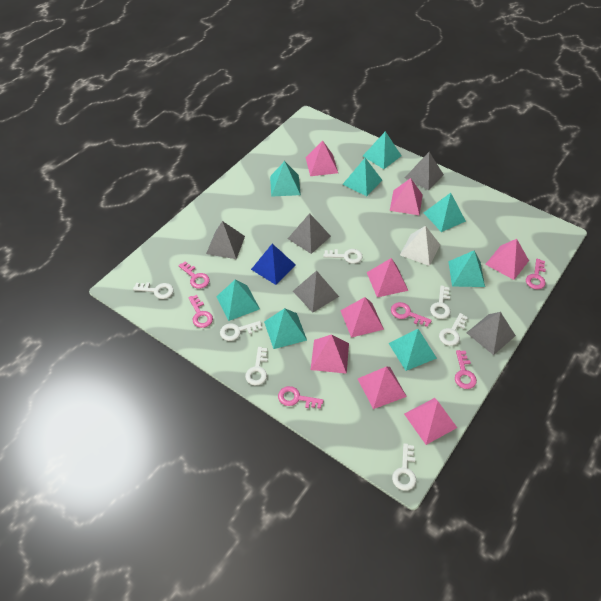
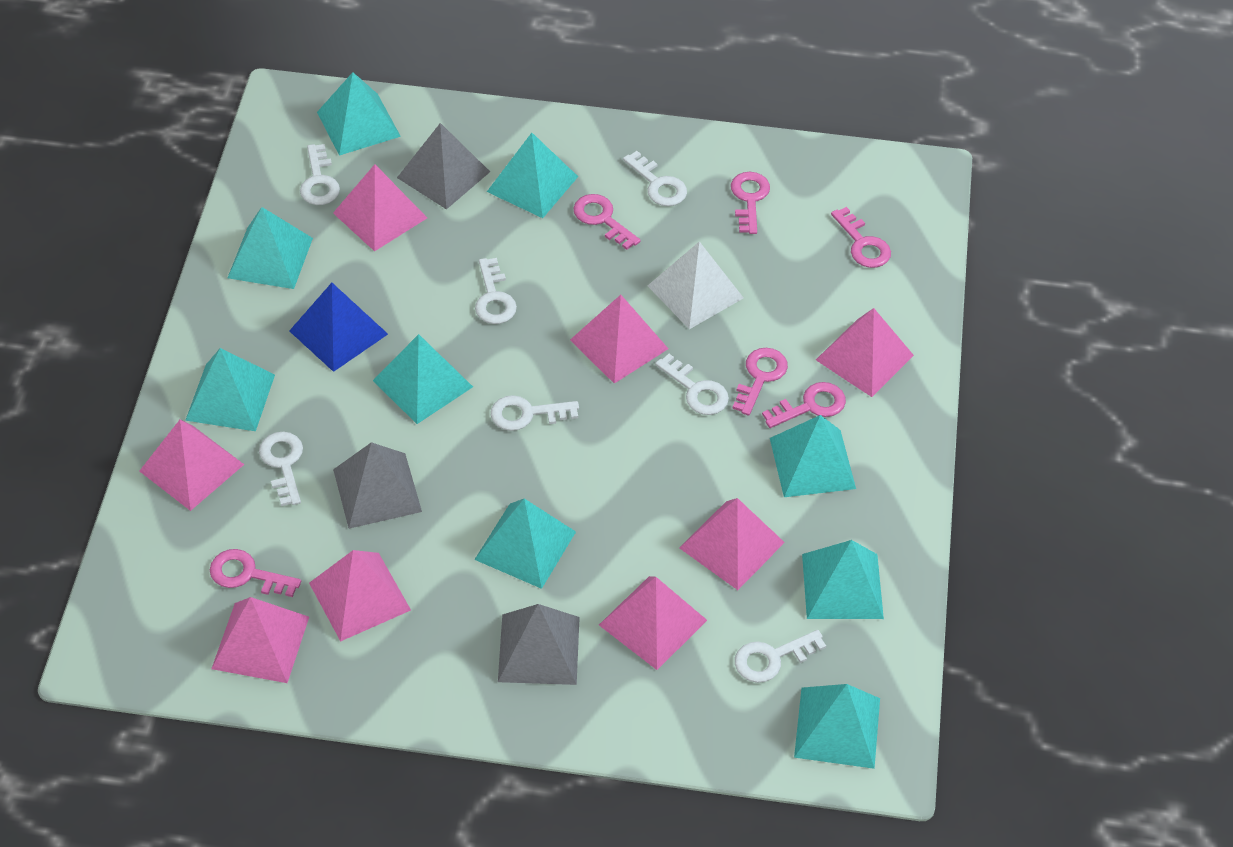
grey pyramid: [206,221,245,259] [288,213,331,254] [293,270,339,313] [405,152,444,190] [467,312,516,355] = 5 -> [333,442,422,529] [397,123,490,210] [498,604,580,685] = 3
turquoise pyramid: [216,280,260,321] [264,308,307,349] [270,161,301,197] [343,158,382,196] [363,131,402,169] [389,329,437,371] [424,193,466,232] [448,251,485,287] = 8 -> [185,348,275,431] [228,207,313,289] [317,72,401,156] [373,334,473,424] [474,499,576,589] [487,133,578,218] [770,415,856,497] [794,684,880,769] [802,540,884,619] = 9

